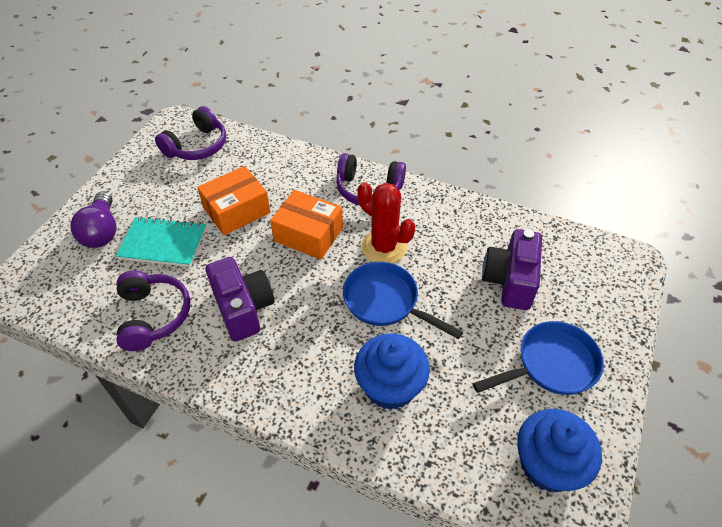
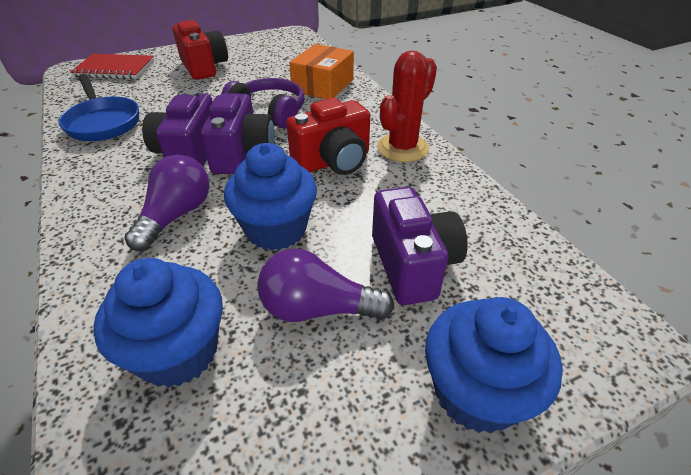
blue cupcake: [354,334,430,410] [517,409,602,492] = 2 -> [93,258,223,388] [224,143,317,251] [425,297,563,433] = 3
blue pan: [343,262,463,339] [473,321,604,395] = 2 -> [58,74,139,141] = 1
orange box: [197,166,271,235] [270,190,343,260] = 2 -> [289,44,354,99] = 1
purple camera: [206,257,275,341] [482,229,542,310] = 2 -> [142,90,213,167] [201,93,275,174] [372,187,468,305] = 3
purple headphones: [117,270,190,351] [155,106,226,160] [336,153,406,205] = 3 -> [221,78,304,129] = 1
purple light bulb: [70,191,117,248] = 1 -> [124,155,210,251] [257,248,394,322] = 2
red camera: none = 0 -> [173,20,228,80] [286,98,370,175] = 2
red notebook: none = 0 -> [70,54,154,79] = 1
turquoise notebook: [116,216,206,267] = 1 -> none = 0

